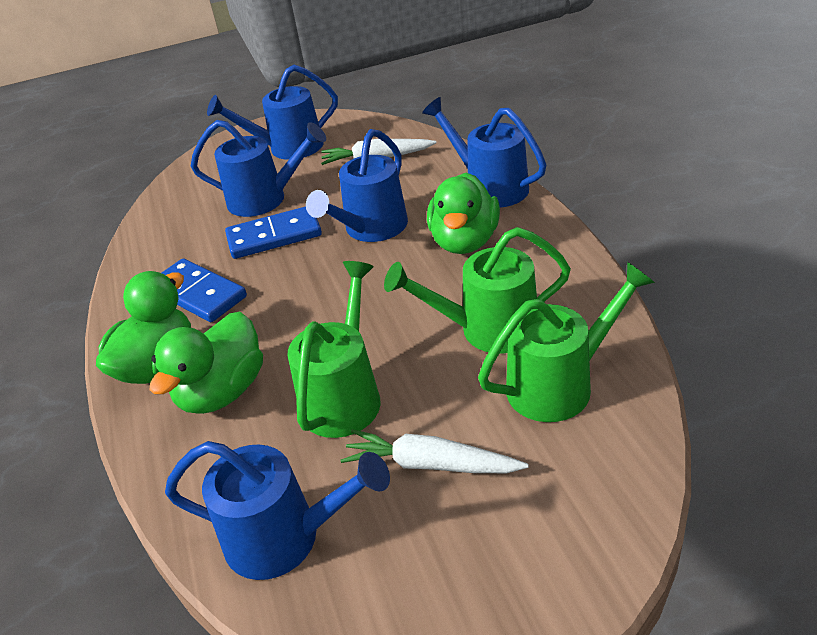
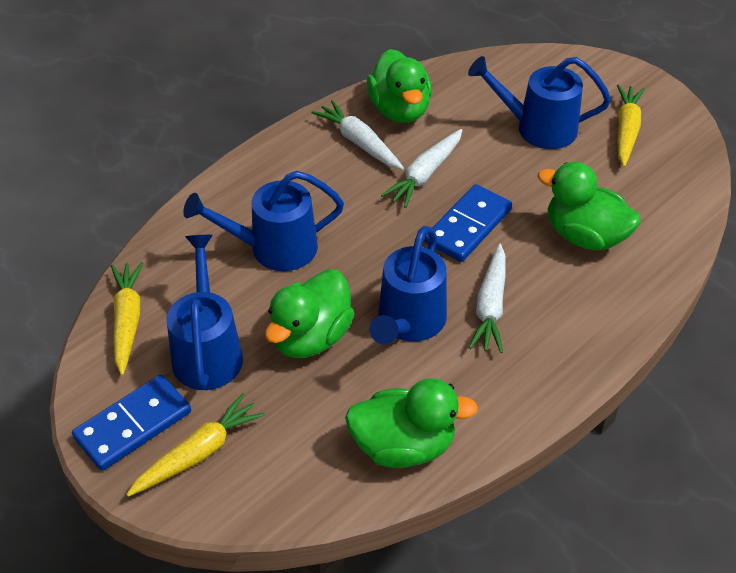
blue watering can: [165,441,390,580] [191,120,326,217] [207,65,338,160] [306,129,408,242] [422,97,546,208] = 5 -> [166,235,243,390] [183,171,344,271] [370,226,447,345] [468,56,611,149] = 4
green duck: [96,271,191,384] [150,312,263,414] [427,173,500,254] = 3 -> [265,269,355,358] [345,378,478,468] [367,49,432,123] [537,162,641,251] = 4
green watering can: [287,261,381,438] [384,227,571,354] [478,262,655,422] = 3 -> none = 0
white carrot: [321,139,436,165] [341,429,529,473] = 2 -> [311,100,404,170] [381,129,462,208] [469,243,506,353] = 3
yellow carrot: none = 0 -> [111,262,143,376] [126,393,265,497] [617,84,645,167] = 3

